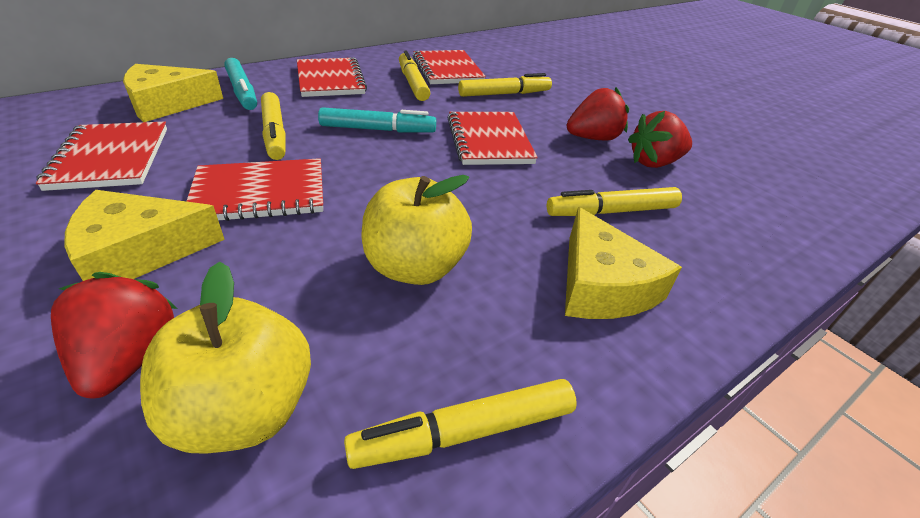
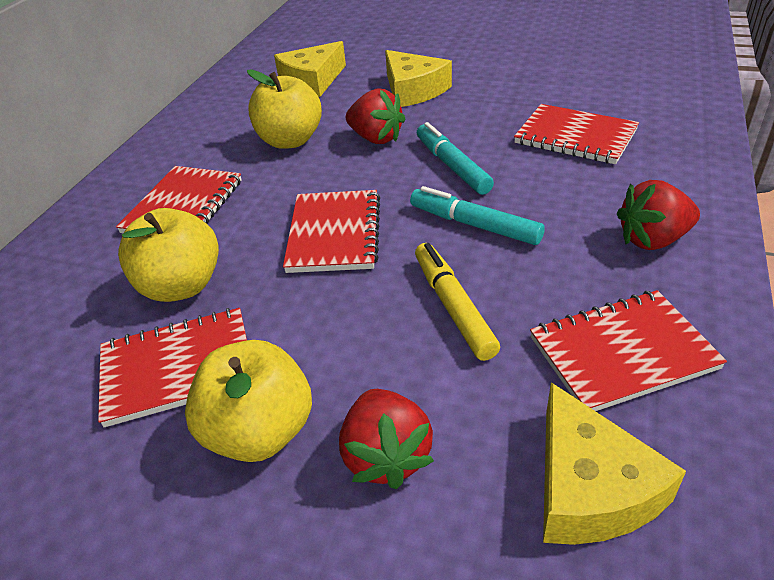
yellow apple: [140,262,311,453] [361,175,472,285] = 2 -> [118,208,219,302] [185,340,312,462] [247,69,322,149] = 3
yellow marker: [261,92,286,160] [344,379,577,469] [399,50,430,101] [458,73,552,97] [547,187,682,216] = 5 -> [415,243,500,361] = 1

